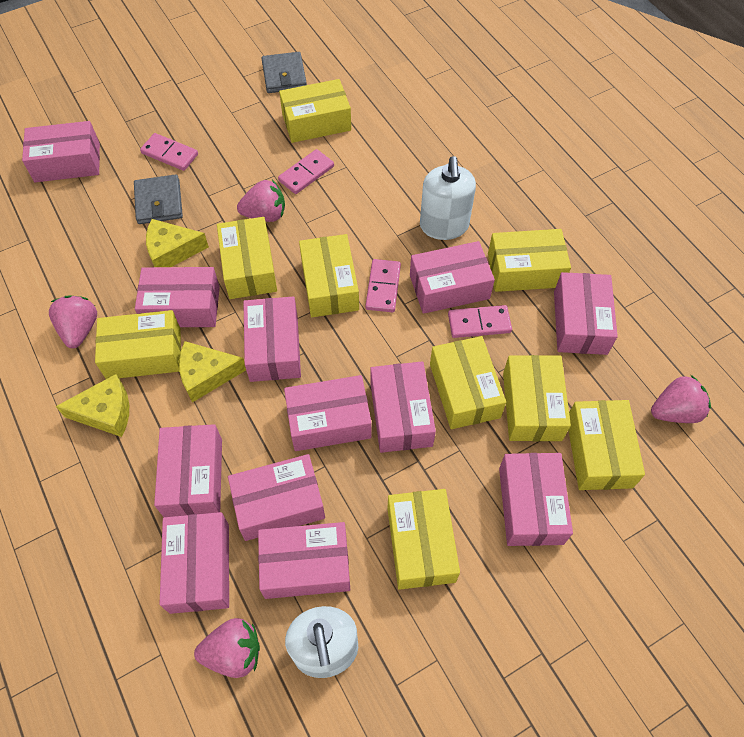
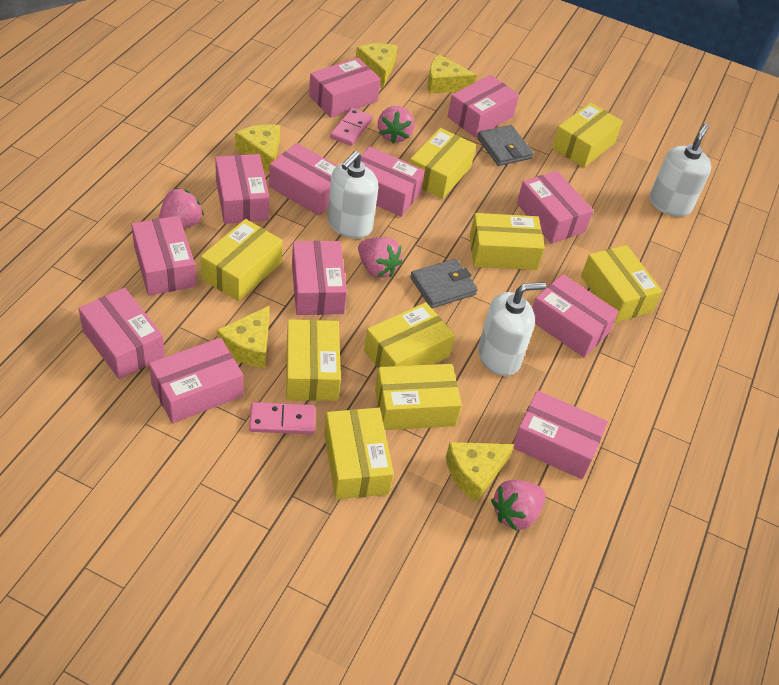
pink domino: [140,133,198,171] [278,149,334,194] [365,259,401,312] [448,305,512,338] = 4 -> [249,402,315,434] [330,108,373,146] = 2
white soap dispenser: [285,606,358,678] [420,156,476,240] = 2 -> [328,151,379,239] [478,282,546,376] [650,124,711,217] = 3
yellow cheese: [56,374,129,437] [146,219,209,267] [179,341,246,402] = 3 -> [217,305,270,368] [235,124,280,172] [356,43,398,87] [428,54,477,94] [446,442,514,502] = 5

